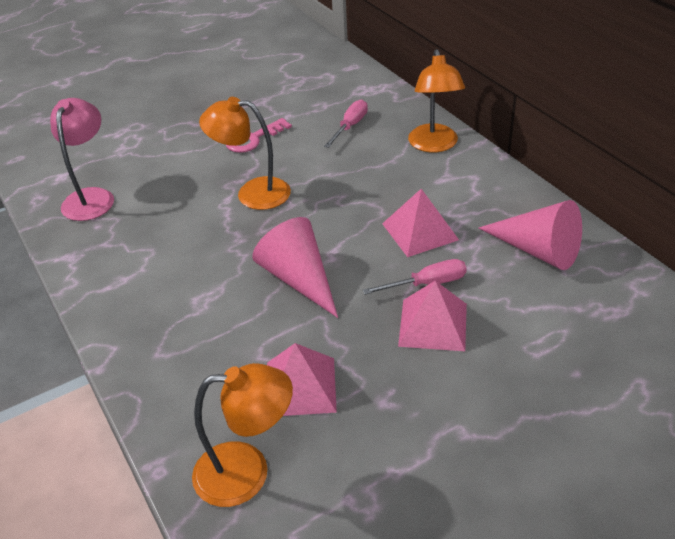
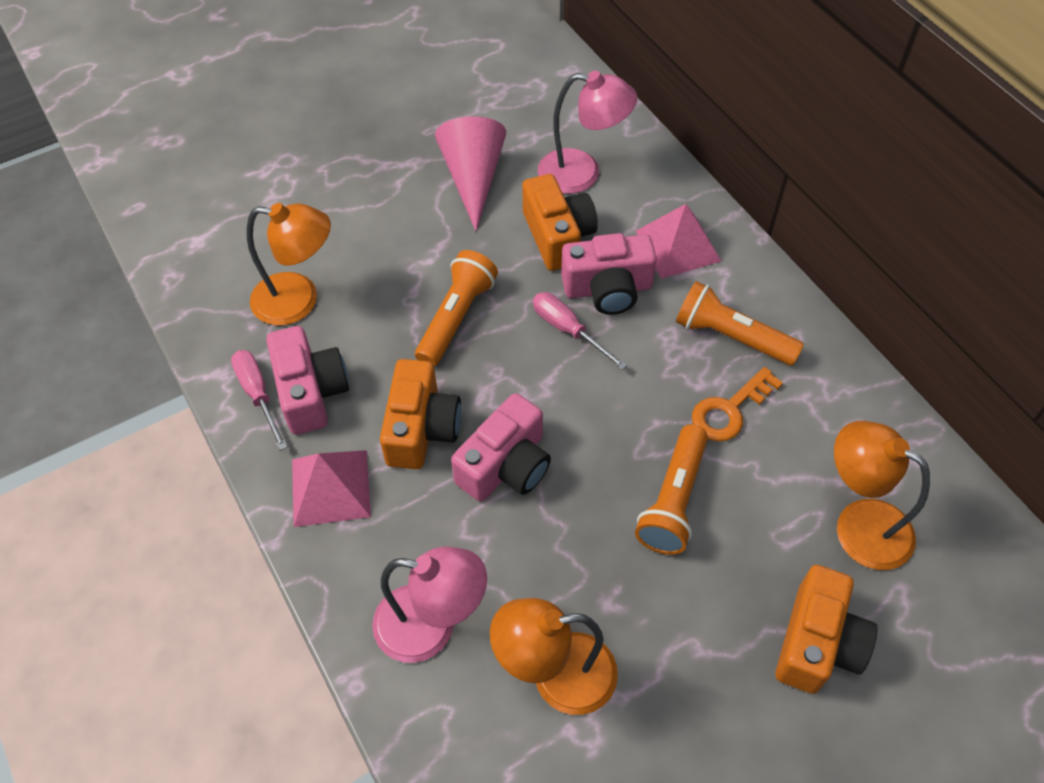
orange camera: none = 0 -> [380,359,461,469] [522,174,598,271] [776,565,877,694] = 3
orange flashlight: none = 0 -> [415,250,498,367] [635,424,708,555] [676,281,804,365] = 3
orange key: none = 0 -> [692,367,783,442] = 1
pink camera: none = 0 -> [266,326,349,435] [451,393,551,502] [561,233,657,315] = 3
pink cone: [252,217,338,318] [479,200,582,270] = 2 -> [435,116,506,231] = 1
pink key: [226,118,292,153] = 1 -> none = 0
pink lamp: [50,98,114,221] = 1 -> [372,546,487,663] [538,71,637,194] = 2
pink pyramid: [267,343,337,416] [382,189,459,257] [398,281,467,351] = 3 -> [292,450,371,527] [636,204,722,279] = 2

